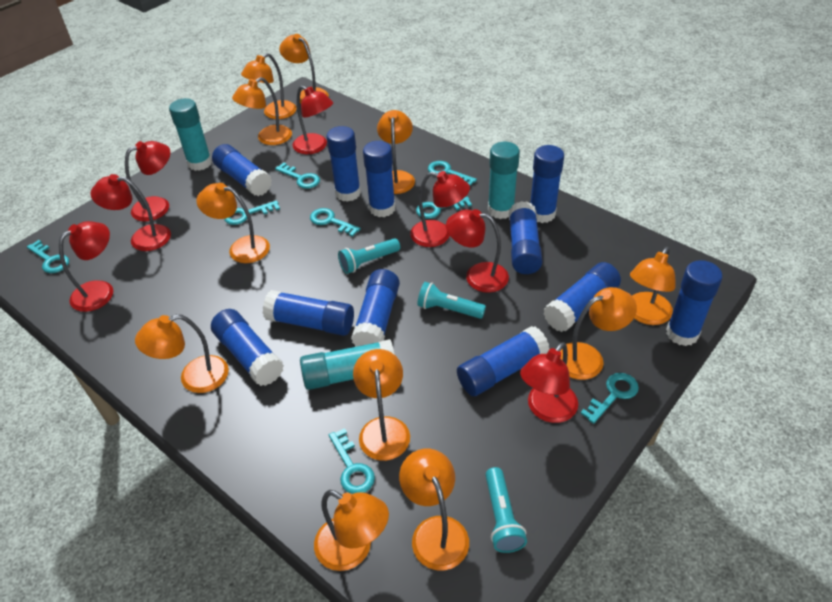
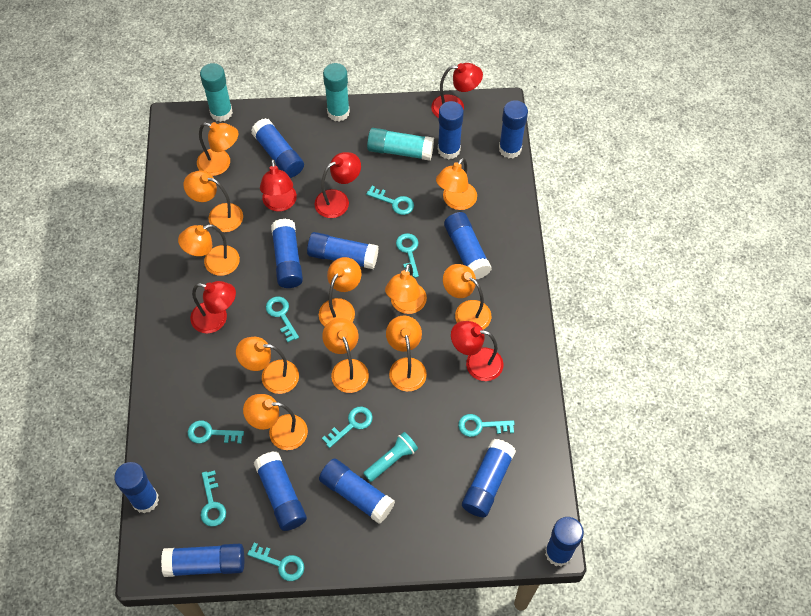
blue glue stick: [211,309,284,386] [212,144,272,196] [263,290,354,336] [326,126,361,202] [351,269,400,347] [363,141,395,217] [457,326,549,396] [509,201,543,274] [530,145,564,223] [543,262,621,332] [666,260,723,346] = 11 -> [114,462,159,513] [161,544,244,577] [251,118,304,178] [254,451,307,531] [271,219,303,288] [307,232,379,269] [319,458,395,524] [438,101,464,159] [444,212,492,279] [462,439,516,517] [499,100,528,158] [545,517,584,567] = 12
red lamp: [59,221,113,312] [91,174,171,251] [125,141,171,221] [292,86,333,154] [410,171,470,247] [446,209,509,293] [520,342,578,423] = 7 -> [190,281,236,334] [260,159,297,212] [314,152,361,218] [431,63,483,118] [451,321,503,381] = 5
turquoise flashlight: [338,238,400,274] [417,282,486,319] [486,467,527,553] = 3 -> [363,432,418,482] = 1

